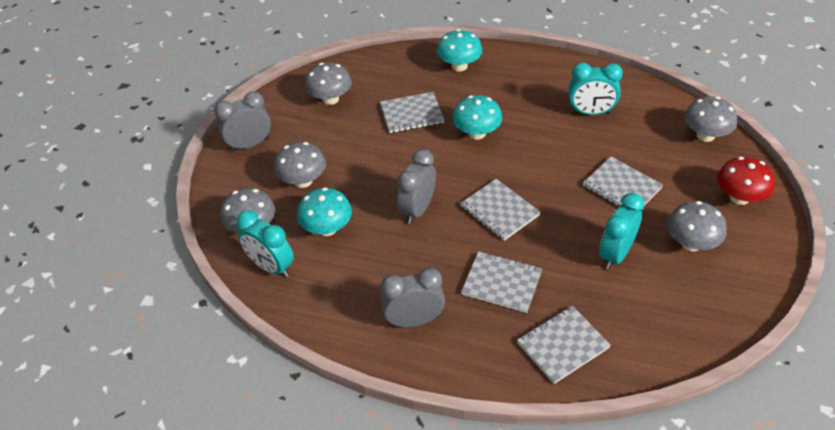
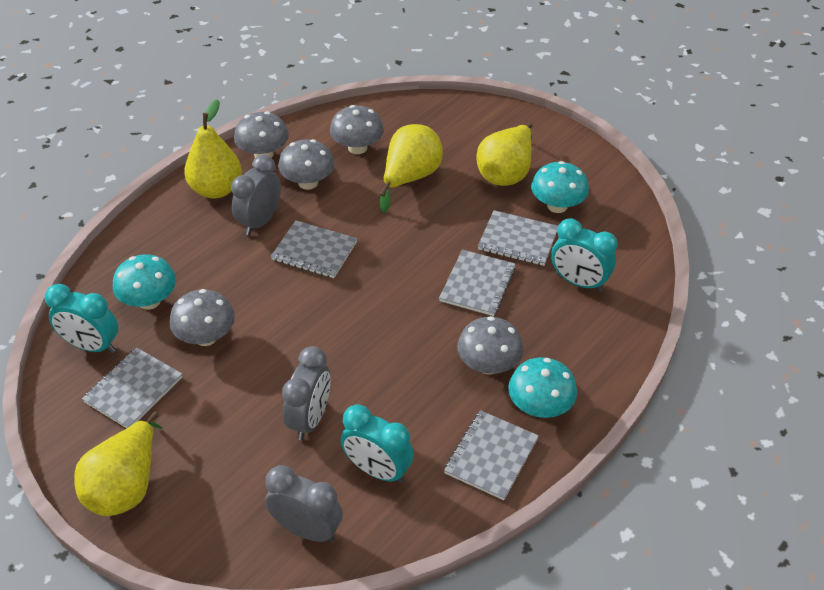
red mushroom: [717,157,775,205] = 1 -> none = 0
yellow pear: none = 0 -> [74,411,162,516] [184,99,242,199] [380,124,443,213] [476,123,533,186] = 4

